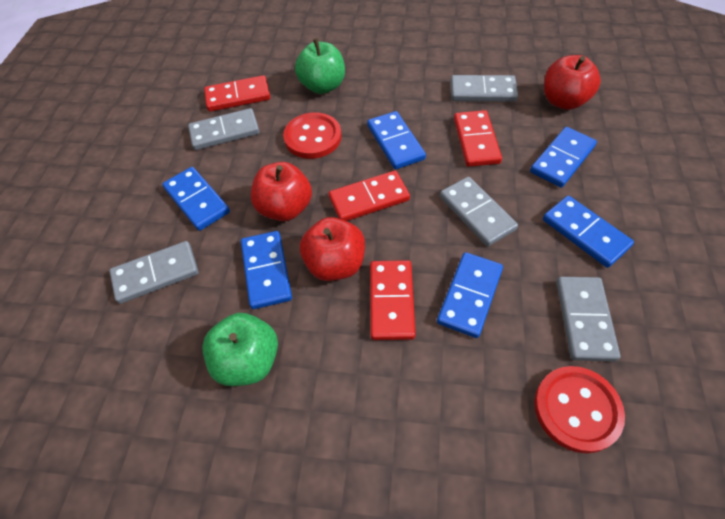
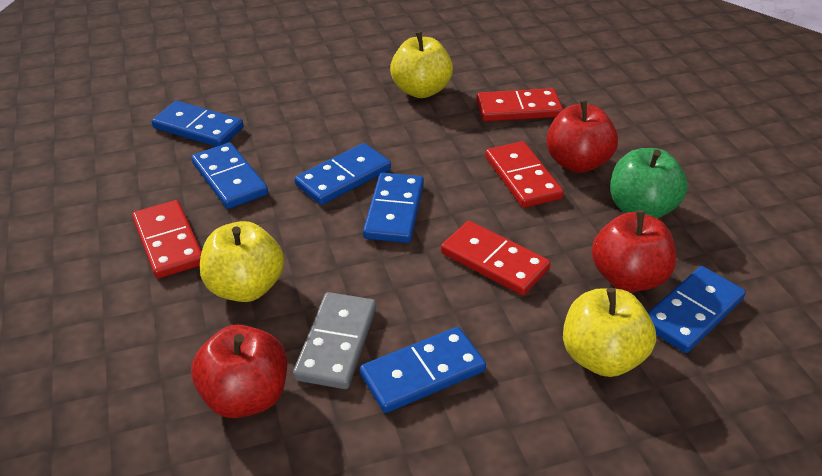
green apple: [202,313,278,386] [295,38,345,94] = 2 -> [610,148,688,219] = 1
grey domino: [109,241,199,304] [188,108,260,150] [440,177,518,246] [451,75,518,102] [556,277,621,361] = 5 -> [293,292,376,389] = 1
red button: [283,113,342,159] [534,366,625,453] = 2 -> none = 0
yellow apple: none = 0 -> [200,221,284,302] [390,31,453,98] [563,288,656,377] = 3

